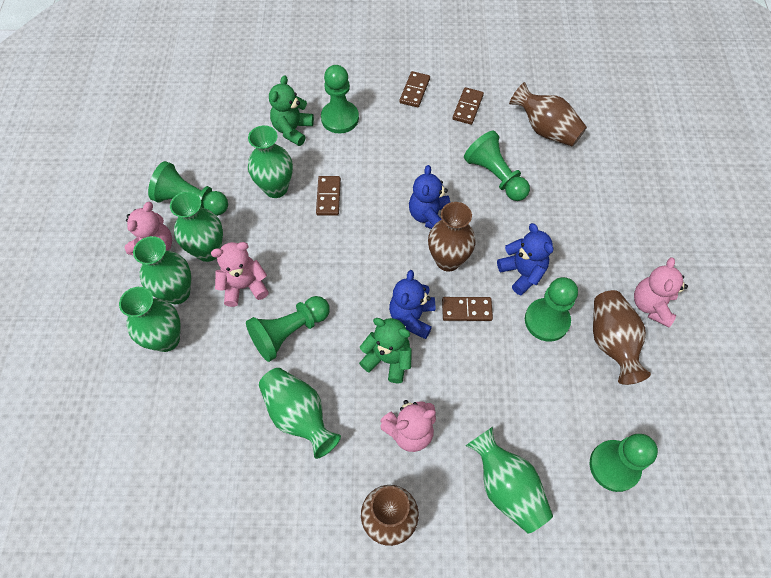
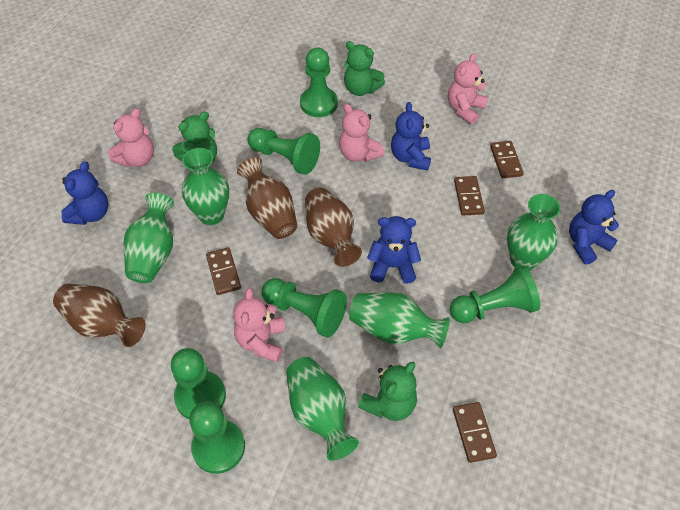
blue teddy bear: [389,270,435,339] [409,165,450,229] [497,223,553,295] = 3 -> [61,161,108,225] [367,216,421,284] [391,102,431,171] [569,190,619,265] = 4
brown vase: [361,485,419,546] [428,202,476,272] [509,82,587,146] [593,290,651,385] = 4 -> [53,284,146,347] [237,157,297,239] [305,188,362,267] = 3
green teddy bear: [269,75,314,146] [359,318,412,384] = 2 -> [172,111,217,164] [344,41,385,96] [358,362,417,421] = 3
green vase: [119,287,181,352] [133,236,191,304] [170,191,223,262] [248,125,293,198] [259,368,341,459] [466,427,553,534] = 6 -> [124,193,174,283] [182,148,229,225] [286,357,359,461] [349,292,450,349] [507,194,561,271] = 5

